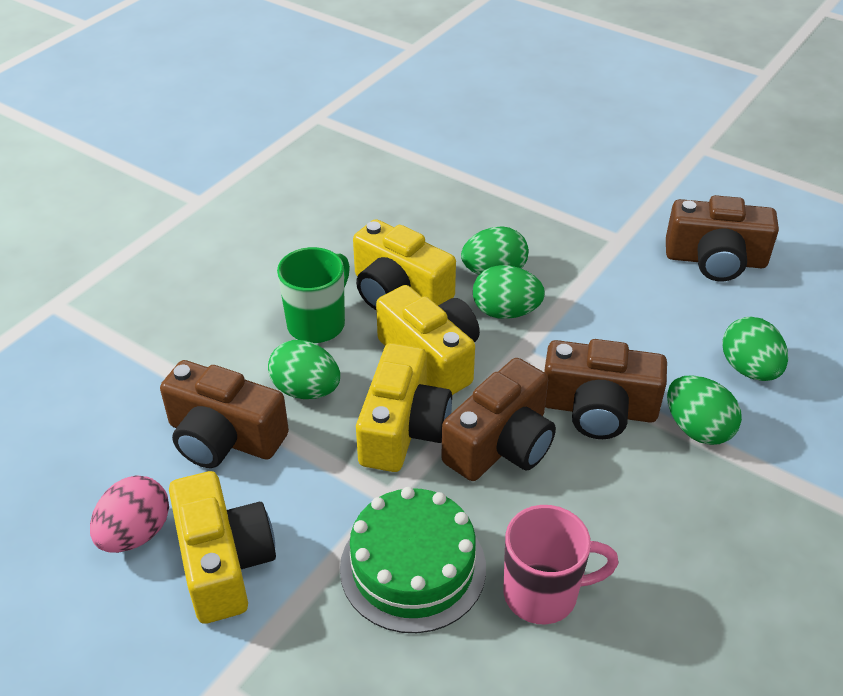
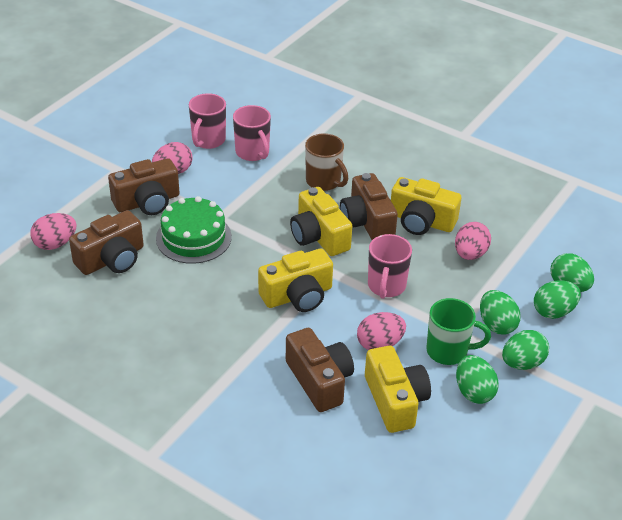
brown mug: none = 0 -> [305,133,348,191] = 1
pink egg: [90,475,169,553] = 1 -> [30,213,77,250] [152,142,193,174] [357,312,406,350] [455,222,491,260] = 4
pink mug: [504,505,619,624] = 1 -> [189,93,226,149] [233,105,271,161] [368,234,412,299] = 3

